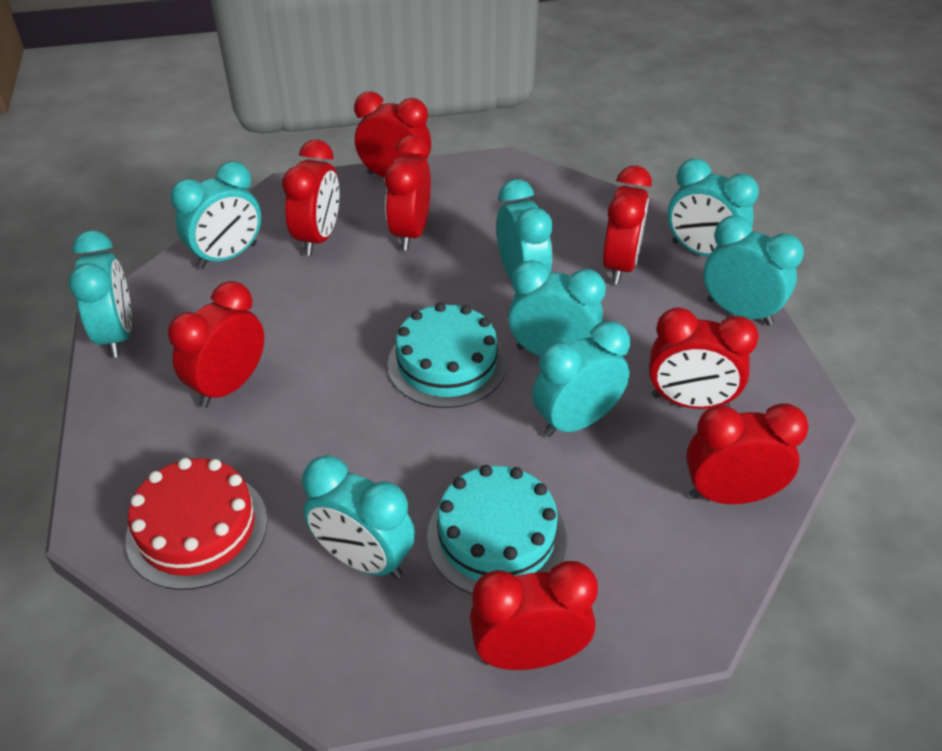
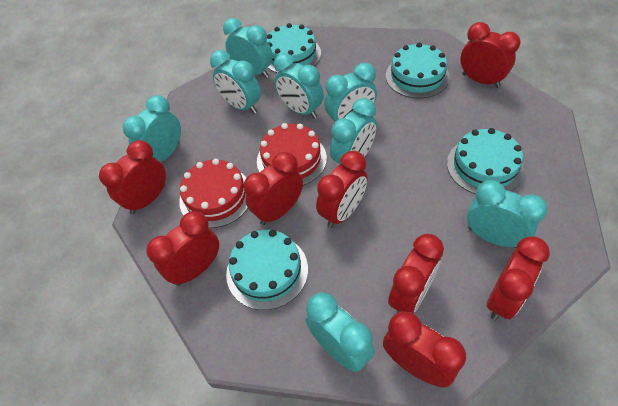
red cake: [126,458,268,590] = 1 -> [179,158,248,228] [257,123,327,186] = 2
turquoise cake: [388,302,506,408] [427,465,567,594] = 2 -> [226,229,308,310] [267,23,321,73] [386,42,450,98] [447,128,524,194] = 4

